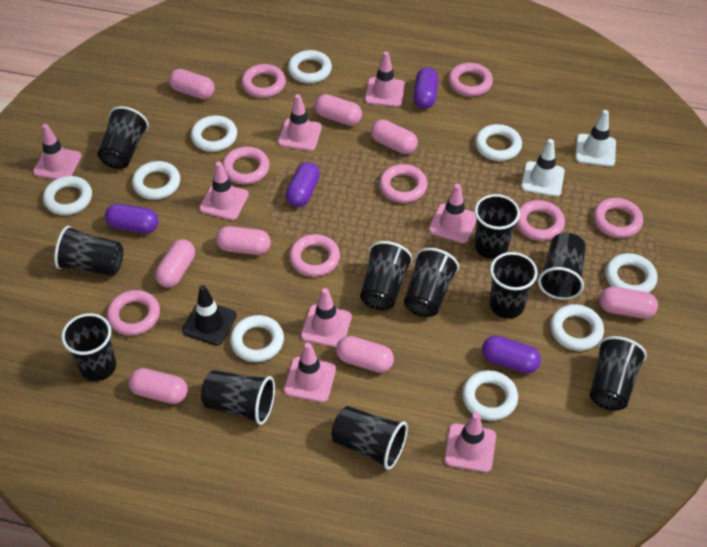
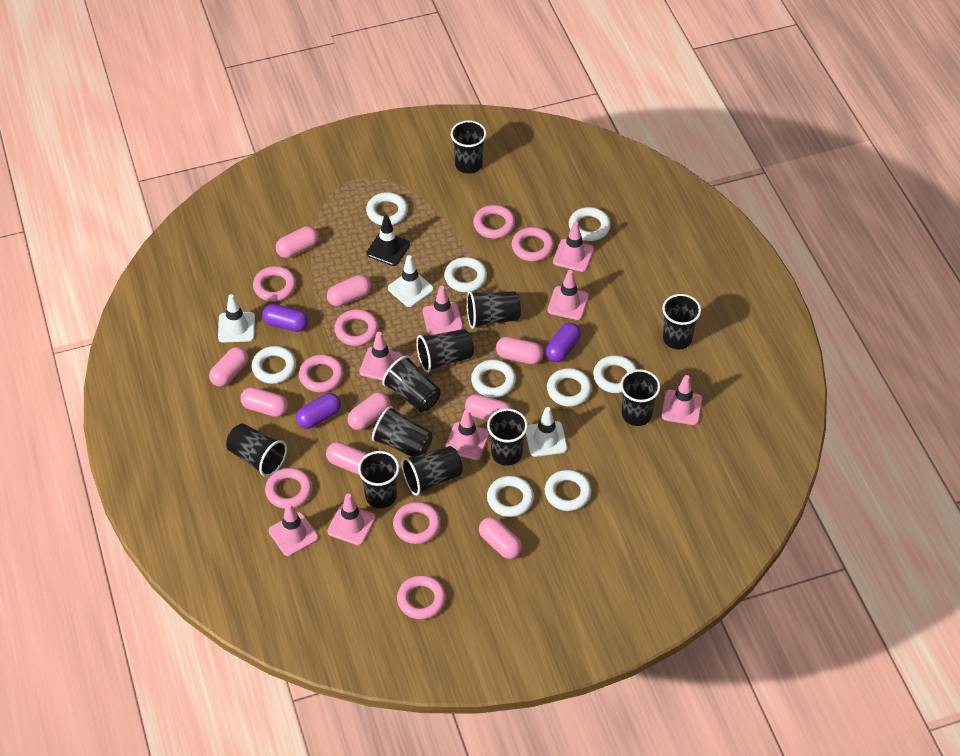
pink capsule: [128,368,188,404] [155,239,195,288] [169,69,215,99] [216,226,271,255] [315,94,362,125] [336,336,394,373] [371,120,418,154] [599,287,658,319] = 8 -> [209,347,248,387] [240,387,288,417] [276,226,319,258] [326,442,367,475] [327,275,371,306] [347,392,390,430] [465,394,512,421] [479,517,522,559] [496,337,544,364] = 9
purple capsule: [105,204,158,233] [286,162,320,207] [413,67,438,109] [482,336,541,373] = 4 -> [262,304,308,332] [296,393,341,429] [546,323,581,362] = 3
white traffic cone: [521,139,565,197] [575,110,616,167] = 2 -> [218,294,255,343] [388,255,434,307] [526,407,567,457] = 3

